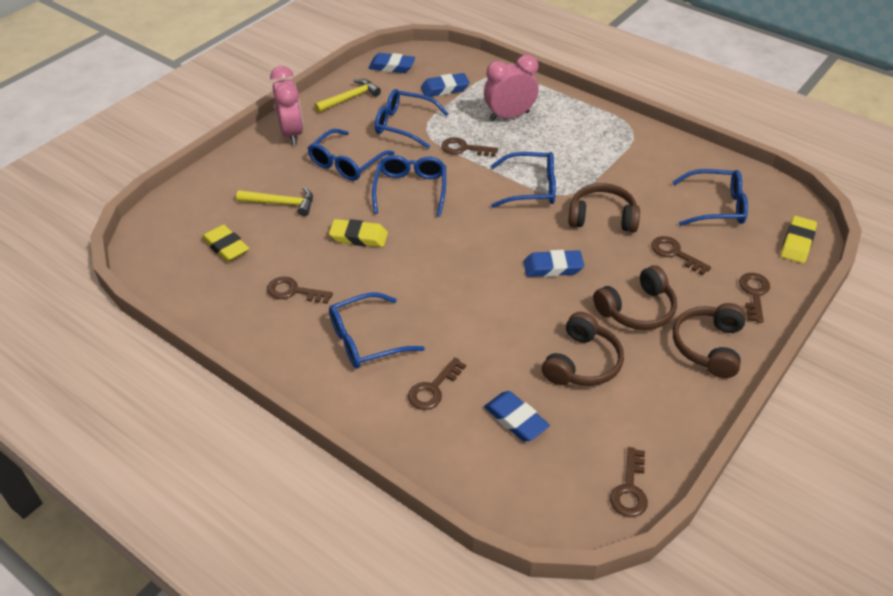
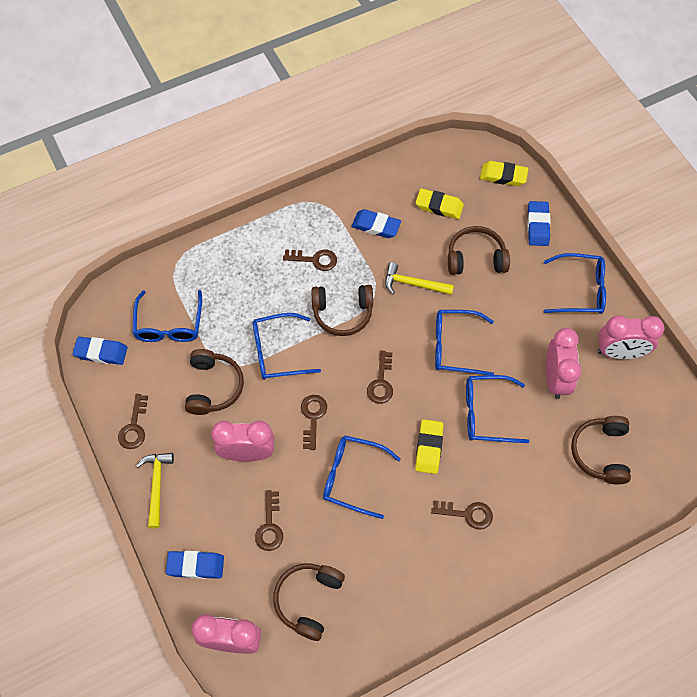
brown headphones: [542,312,624,386] [568,183,640,232] [593,265,677,330] [673,303,746,378] = 4 -> [185,349,244,415] [273,563,345,641] [311,285,373,336] [448,226,510,275] [571,416,631,484] = 5
pink clock: [270,66,303,145] [484,55,538,121] = 2 -> [192,614,261,654] [211,421,274,462] [546,328,581,399] [598,315,664,359] = 4

